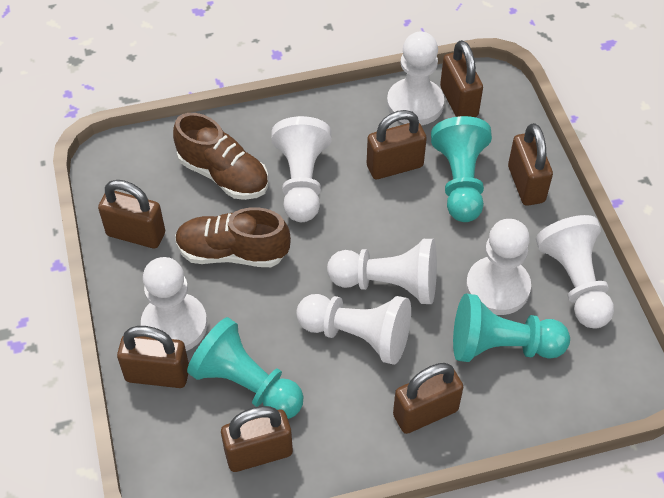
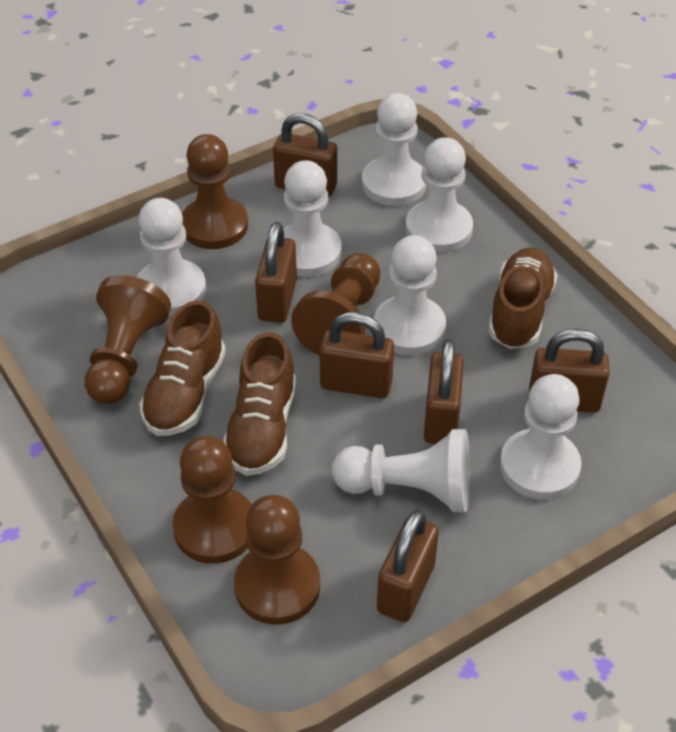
brown padlock: [98,180,165,248] [117,326,189,388] [221,406,293,472] [367,110,427,179] [393,363,463,434] [440,40,483,117] [508,123,553,206] = 7 -> [255,222,297,323] [273,113,337,197] [319,312,394,398] [377,510,439,622] [424,339,464,444] [529,328,610,413] = 6
brown pawn: none = 0 -> [85,275,171,404] [172,436,252,564] [182,134,248,249] [234,495,320,625] [291,253,380,356] = 5
brown shoe: [173,113,268,200] [175,207,291,267] = 2 -> [139,300,226,436] [223,332,296,476] [488,248,557,349] = 3
turquoise pawn: [187,317,303,419] [431,116,492,222] [453,294,570,362] = 3 -> none = 0

